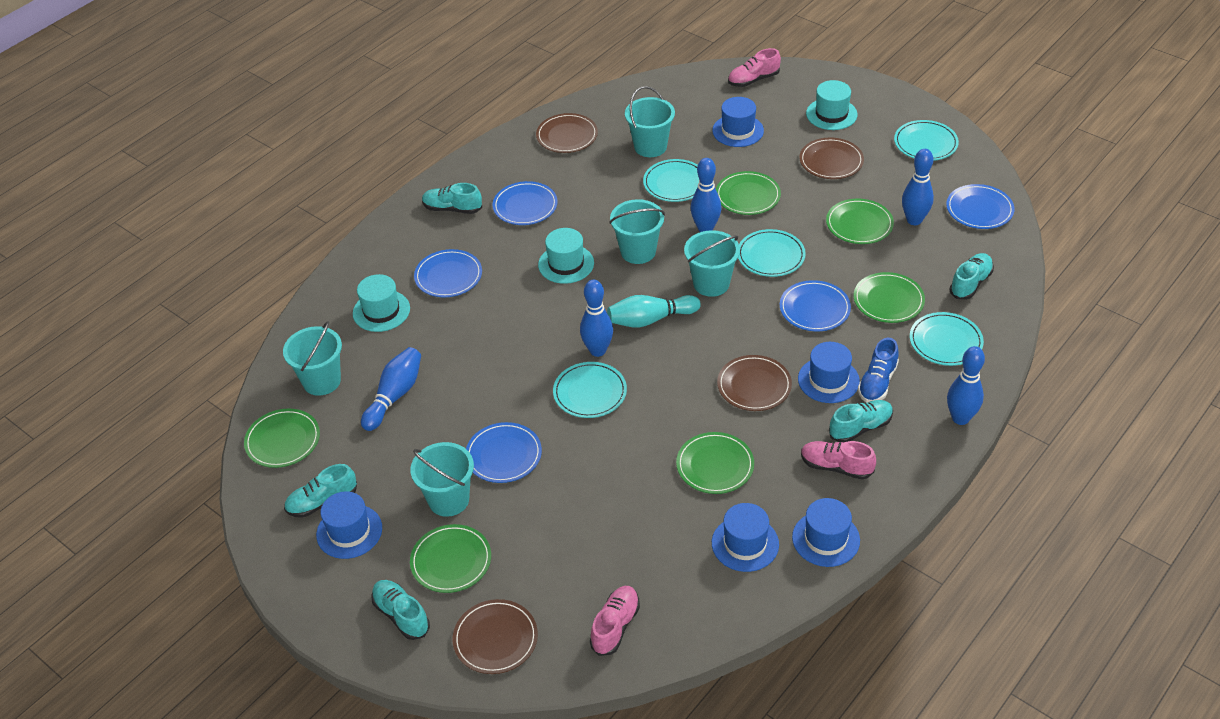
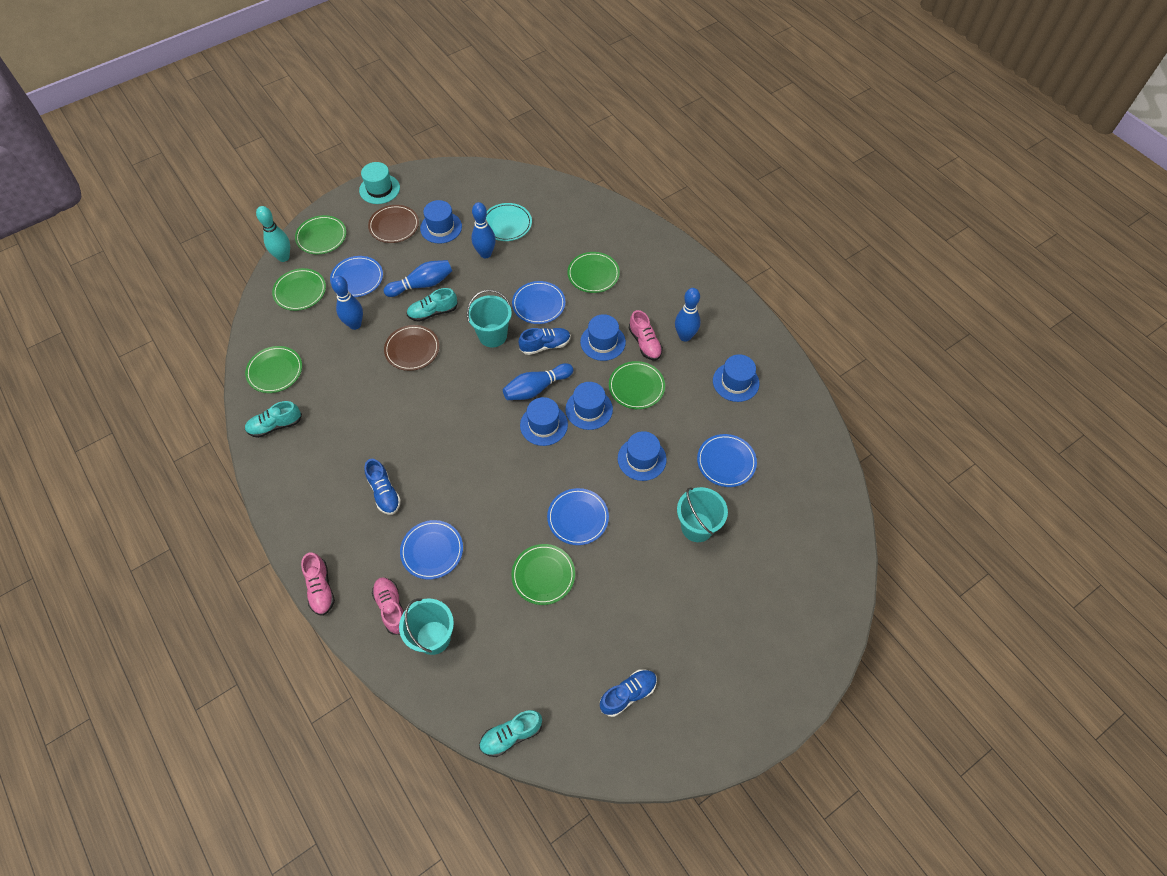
blue hat: [316,491,382,559] [712,97,764,147] [712,503,779,572] [792,498,860,567] [798,342,860,403] = 5 -> [420,200,462,244] [520,397,568,446] [565,382,613,430] [580,314,626,361] [618,431,667,481] [713,354,759,402] = 6
blue shoe: [858,338,899,403] = 1 -> [364,459,401,515] [519,328,571,355] [600,669,657,717] = 3
brown plate: [453,599,538,674] [536,113,598,153] [717,355,792,411] [800,138,864,179] = 4 -> [368,205,419,243] [384,325,439,371] = 2
turquoise bucket: [283,321,342,396] [410,442,474,517] [609,199,665,264] [625,86,675,157] [684,230,740,297] = 5 -> [399,598,454,655] [467,290,512,347] [677,487,728,542] = 3
turquoise hat: [353,274,410,332] [538,228,594,284] [806,80,858,130] = 3 -> [359,162,400,204] = 1
turquoise plate: [553,362,627,418] [643,159,699,202] [738,229,806,277] [894,120,959,161] [910,312,984,366] = 5 -> [486,203,532,241] = 1
turquoise shoe: [284,464,357,518] [371,580,430,640] [422,183,482,214] [829,400,893,442] [949,253,994,300] = 5 -> [245,401,302,438] [407,288,458,322] [479,710,542,757] = 3

